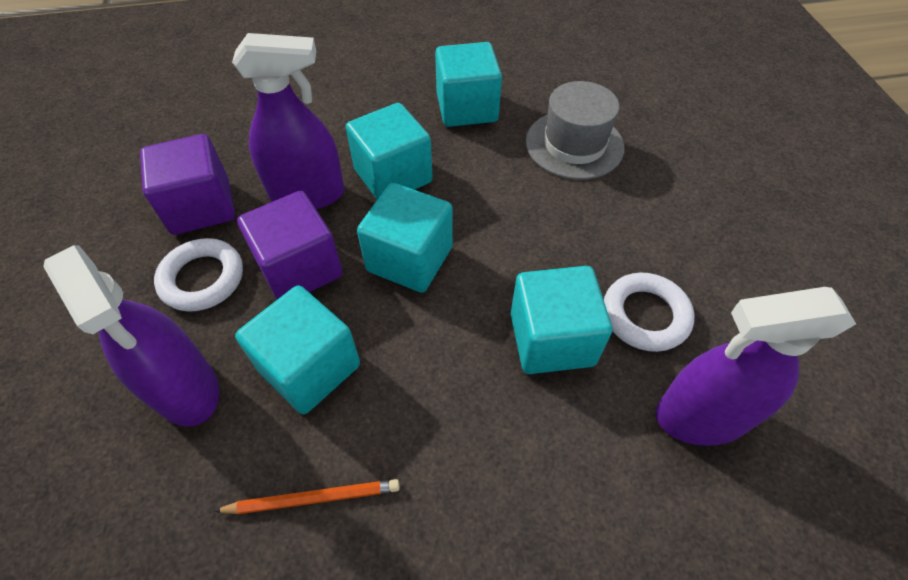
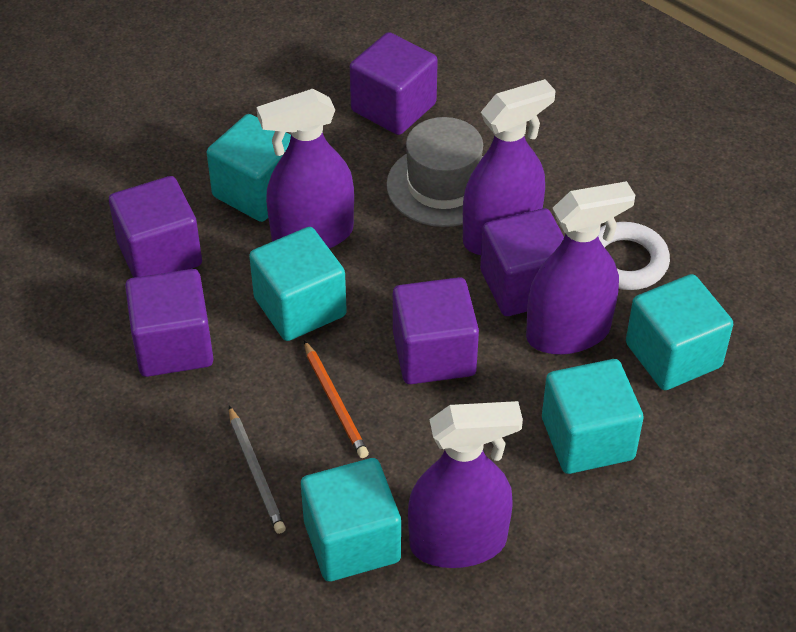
grey pencil: none = 0 -> [229,406,286,534] = 1
purple cube: [140,134,235,235] [237,191,343,300] = 2 -> [109,176,202,278] [125,269,214,377] [350,32,438,135] [393,277,479,384] [480,208,564,316] = 5
purple spray bottle: [43,245,219,427] [232,33,345,209] [655,287,856,446] = 3 -> [256,89,354,249] [408,401,523,568] [463,79,556,255] [526,181,635,355] = 4
white ring: [154,238,243,312] [604,272,695,352] = 2 -> [598,222,670,290] = 1

